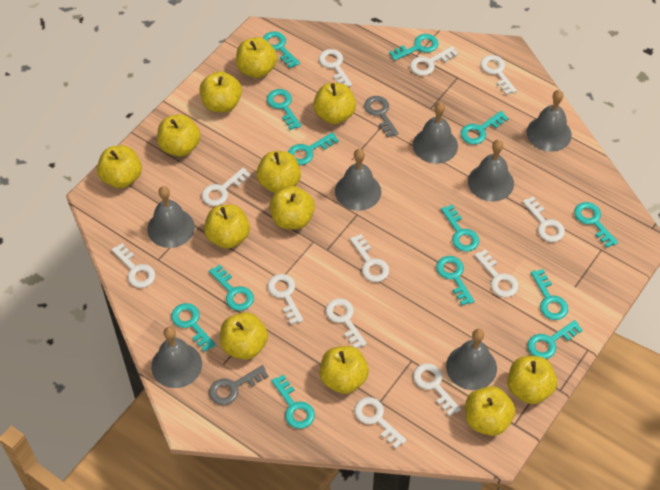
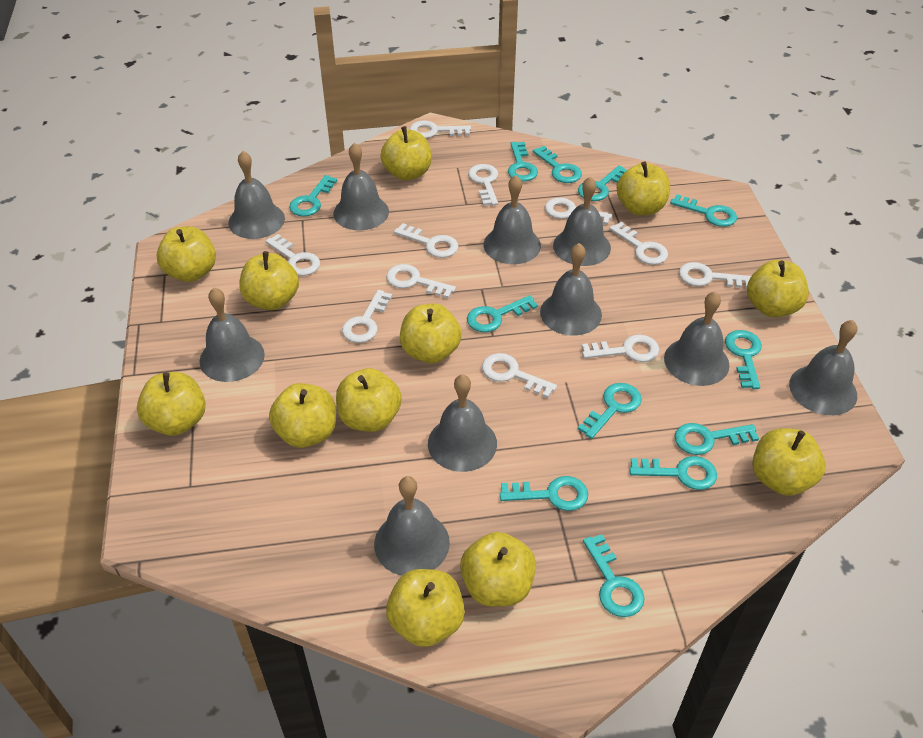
grey bell: [147,186,195,248] [151,327,202,388] [335,149,381,211] [413,102,458,164] [446,329,497,390] [468,140,514,201] [526,90,572,152] = 7 -> [200,288,265,382] [228,151,285,239] [333,143,389,230] [374,476,450,576] [428,374,497,472] [484,175,541,264] [540,243,602,335] [553,177,611,266] [664,291,729,386] [789,320,857,415] = 10
grey key: [209,365,269,405] [364,96,399,138] = 2 -> none = 0
turquoise key: [171,303,216,352] [209,264,254,311] [263,31,300,68] [267,89,302,130] [271,374,315,429] [288,132,339,165] [389,34,439,61] [436,256,474,306] [441,205,479,252] [461,111,509,144] [527,320,583,359] [531,269,568,320] [574,202,618,248] = 13 -> [289,175,338,217] [467,295,538,332] [500,476,588,511] [508,142,538,181] [533,146,582,183] [578,165,627,201] [578,383,642,439] [583,534,645,617] [629,456,717,490] [670,194,737,227] [674,423,759,455] [725,330,762,389] = 12
white key: [111,243,155,288] [202,167,251,206] [267,274,303,325] [319,49,352,87] [326,298,367,348] [350,234,389,282] [354,397,407,449] [410,46,458,76] [413,363,461,416] [474,249,518,297] [480,55,517,95] [522,197,565,242] = 12 -> [265,234,320,276] [342,290,392,343] [386,264,456,298] [394,223,459,258] [409,121,471,138] [468,164,498,206] [482,353,557,398] [545,198,612,225] [582,334,659,362] [609,222,668,265] [679,262,751,288] = 11

